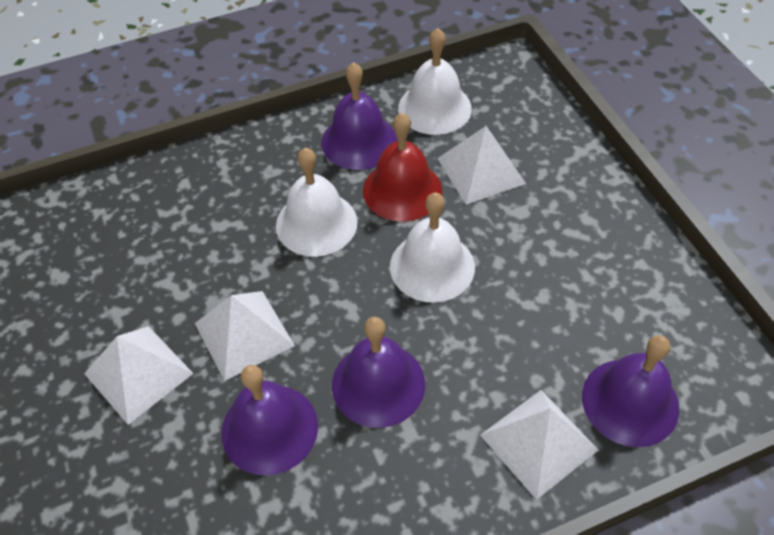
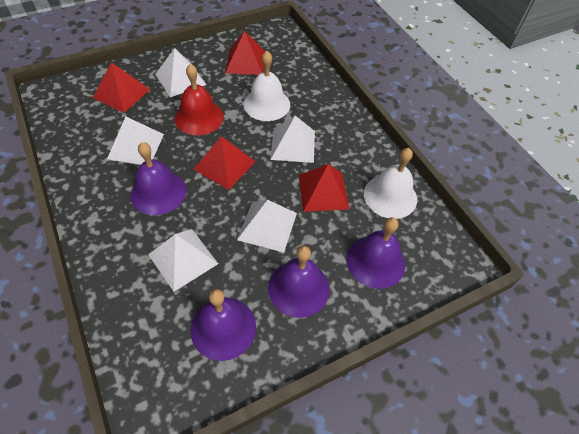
red pyramid: none = 0 -> [93,62,150,113] [193,136,256,190] [225,31,266,75] [299,164,349,212] = 4
white bell: [276,148,357,257] [390,192,475,303] [398,28,472,135] = 3 -> [243,51,290,121] [364,148,417,219] = 2
white pyramid: [84,326,194,425] [195,291,295,381] [437,126,526,205] [480,390,598,500] = 4 -> [107,117,164,165] [148,229,218,292] [155,48,206,97] [237,200,297,253] [270,116,315,163] = 5

